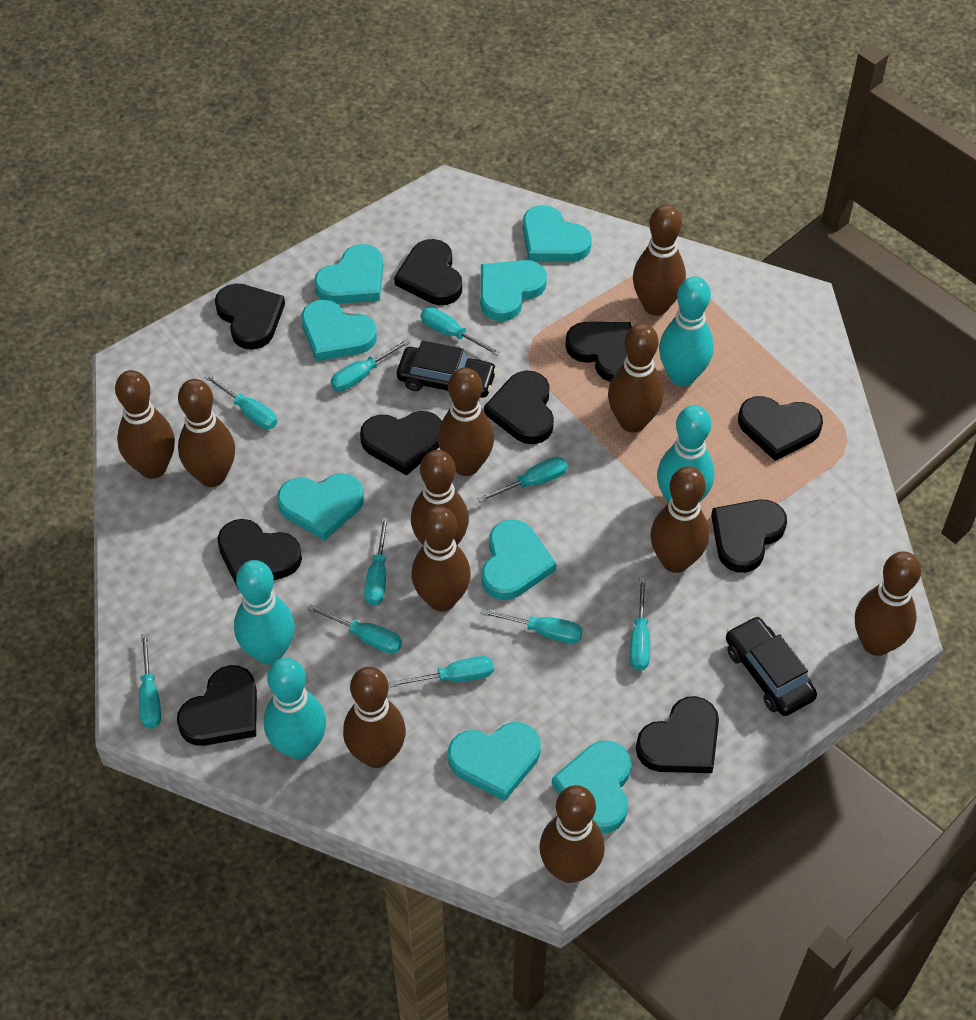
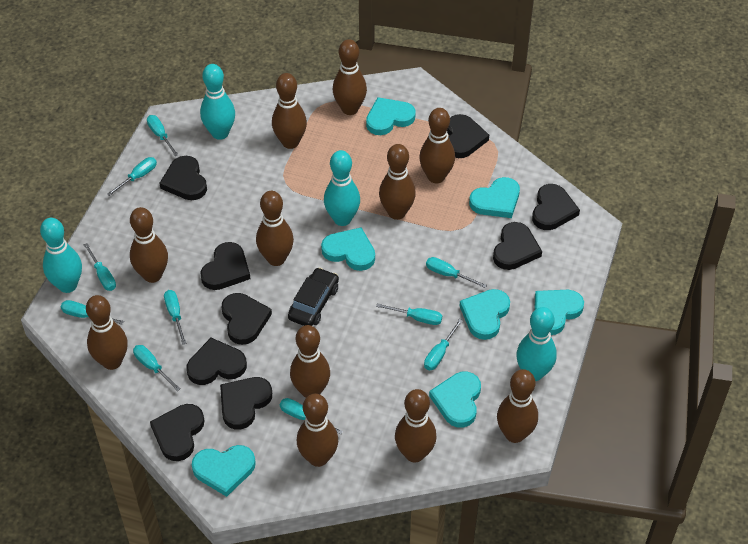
black car: [397,340,497,398] [726,616,817,716] = 2 -> [288,267,339,326] = 1
black heart: [177,665,257,746] [215,283,285,350] [217,519,302,590] [360,411,442,476] [394,239,462,305] [484,370,554,444] [565,322,632,382] [636,696,719,773] [711,500,787,573] [738,396,823,461] = 10 -> [150,404,205,461] [159,156,207,200] [186,338,247,385] [200,242,250,290] [220,377,272,430] [222,293,272,345] [447,114,489,158] [493,222,542,270] [532,184,580,230] = 9
turquoise heart: [277,473,364,541] [301,300,377,361] [314,244,383,304] [448,722,541,801] [480,260,547,321] [482,520,557,600] [523,205,592,262] [552,741,631,833] = 8 -> [192,445,256,497] [321,227,375,271] [366,97,416,135] [429,372,481,428] [460,289,510,340] [469,177,520,218] [534,290,584,335] = 7

